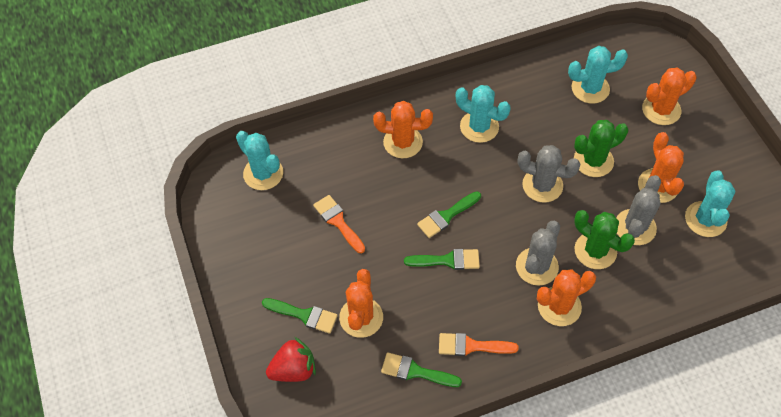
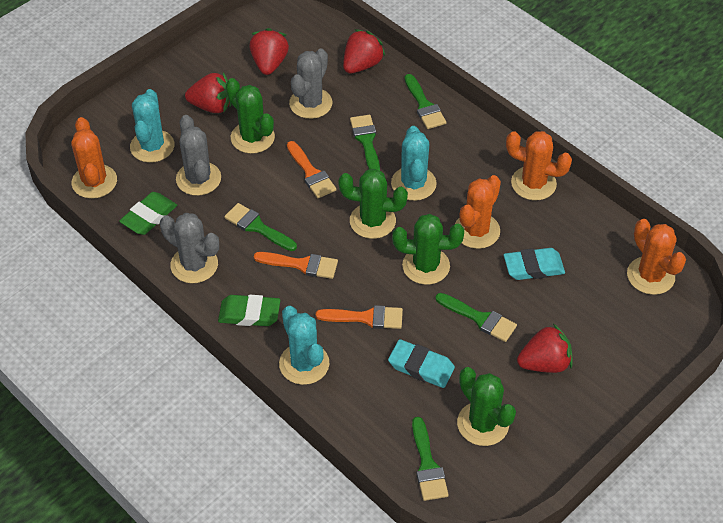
green brush: [262,298,338,334] [381,352,462,387] [404,249,480,270] [417,191,481,238] = 4 -> [224,203,297,251] [350,115,380,171] [405,74,446,129] [412,417,449,501] [436,293,517,342] = 5
green cactus: [574,120,628,177] [574,210,635,269] = 2 -> [226,78,275,154] [339,169,408,239] [392,214,464,285] [457,367,516,446] = 4
green eraser: none = 0 -> [119,192,177,235] [218,295,280,326] = 2
orange brush: [313,195,365,253] [439,333,519,356] = 2 -> [254,252,338,279] [287,141,337,198] [316,305,403,329] = 3
orange cactus: [339,269,383,338] [373,101,433,158] [537,270,596,326] [638,132,684,203] [642,68,697,125] = 5 -> [71,117,117,199] [455,175,501,249] [506,131,572,200] [627,219,686,295] = 4
red strawberry: [266,337,316,382] = 1 -> [185,72,232,113] [249,28,289,75] [343,29,385,74] [517,324,572,373] = 4
turquoise cactus: [236,131,283,190] [456,85,511,143] [568,46,628,104] [685,170,735,237] = 4 -> [130,89,174,163] [279,306,329,385] [391,126,437,201] = 3
turquoise eraser: none = 0 -> [388,339,455,388] [504,248,565,280] = 2

